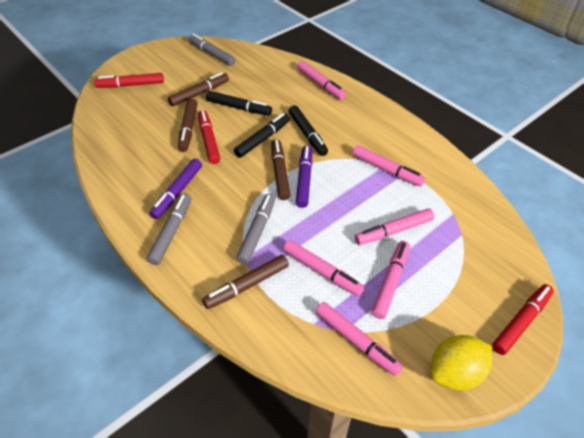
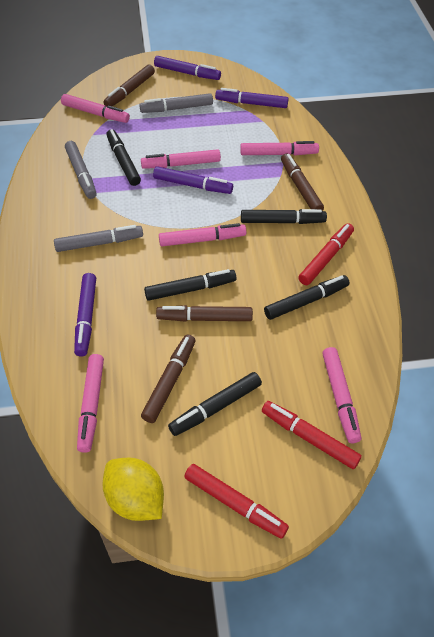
black marker: [206,91,272,116] [234,113,290,158] [289,105,328,156] = 3 -> [106,129,141,186] [144,269,236,301] [168,372,262,436] [241,209,327,224] [264,275,350,320] = 5
purple marker: [150,159,202,219] [296,145,312,208] = 2 -> [74,273,96,357] [153,166,233,194] [154,56,221,80] [215,88,289,108] = 4

